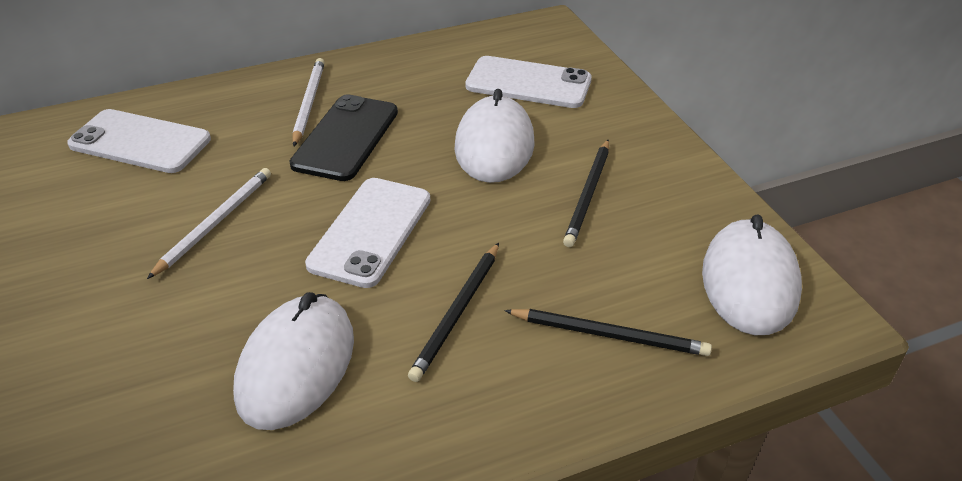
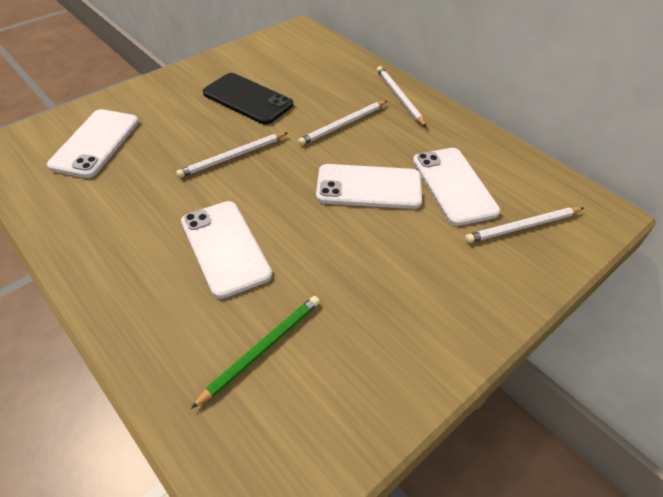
black pencil: [408,243,499,382] [504,309,712,356] [563,140,609,247] = 3 -> none = 0
green pencil: none = 0 -> [191,296,320,409] = 1
white mouse: [233,292,354,430] [454,89,535,183] [702,215,802,335] = 3 -> none = 0
white pencil: [147,168,271,279] [293,58,325,146] = 2 -> [176,133,287,178] [298,101,387,146] [377,66,426,127] [465,207,584,243] = 4
white phone: [67,109,211,173] [305,178,430,288] [465,56,592,108] = 3 -> [47,109,139,178] [181,201,272,299] [316,164,422,209] [413,148,500,226] = 4

